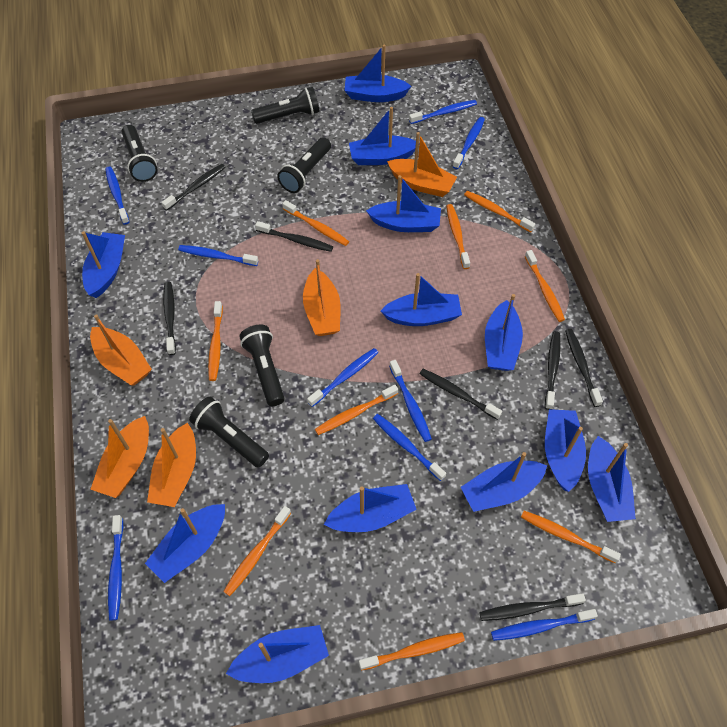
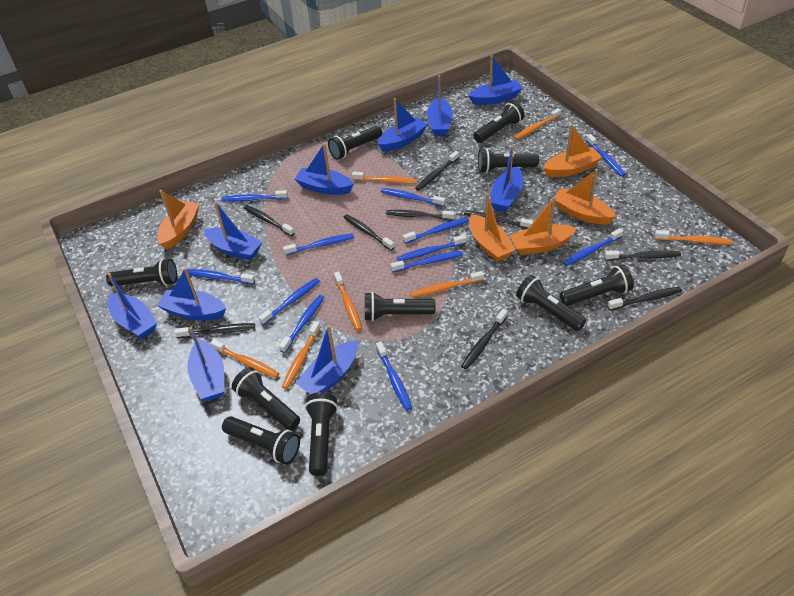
black flashlight: [122,125,157,182] [189,396,269,468] [239,325,285,406] [251,87,320,124] [277,137,331,193] = 5 -> [106,258,177,286] [222,416,300,464] [232,367,300,431] [305,392,338,476] [328,126,382,160] [365,292,436,321] [473,101,524,143] [478,148,539,173] [516,275,586,331] [560,265,634,306] = 10
black toothbrush: [161,164,225,211] [163,282,176,355] [255,221,333,252] [420,369,502,420] [479,593,586,621] [545,331,561,410] [565,329,603,407] = 7 -> [174,323,255,338] [244,205,295,236] [343,214,395,250] [386,210,455,220] [415,151,459,191] [461,309,508,370] [464,210,534,229] [605,250,681,261] [607,287,682,310] = 9
blue boat: [82,231,125,298] [145,504,225,583] [226,625,329,683] [324,484,417,532] [344,45,411,102] [349,107,420,165] [366,175,441,232] [381,273,462,326] [461,452,547,512] [485,294,523,371] [545,409,586,492] [588,436,636,522] = 12 -> [108,273,157,339] [157,268,226,320] [187,327,225,401] [204,202,262,260] [295,143,354,195] [295,325,358,394] [378,98,428,152] [427,75,453,136] [468,55,522,105] [490,145,524,212] = 10
blue toothbrush: [105,167,129,225] [108,515,123,620] [178,245,258,266] [307,348,379,407] [373,414,446,481] [389,360,432,442] [409,100,477,124] [453,117,485,169] [491,609,598,641] = 9 -> [187,269,255,284] [221,190,288,202] [258,278,320,325] [279,295,324,353] [283,233,354,255] [376,342,412,411] [381,188,445,207] [391,251,463,272] [397,235,467,261] [403,217,469,244] [563,228,623,266] [586,134,626,177] = 12
orange toothbrush: [208,301,223,381] [223,506,291,596] [282,200,349,246] [315,385,398,435] [359,632,465,671] [446,204,470,269] [464,191,535,232] [521,511,621,563] [525,250,565,322] = 9 -> [210,339,279,378] [282,321,321,389] [334,271,362,331] [352,172,418,184] [410,271,484,298] [514,108,561,140] [655,230,732,245] = 7

